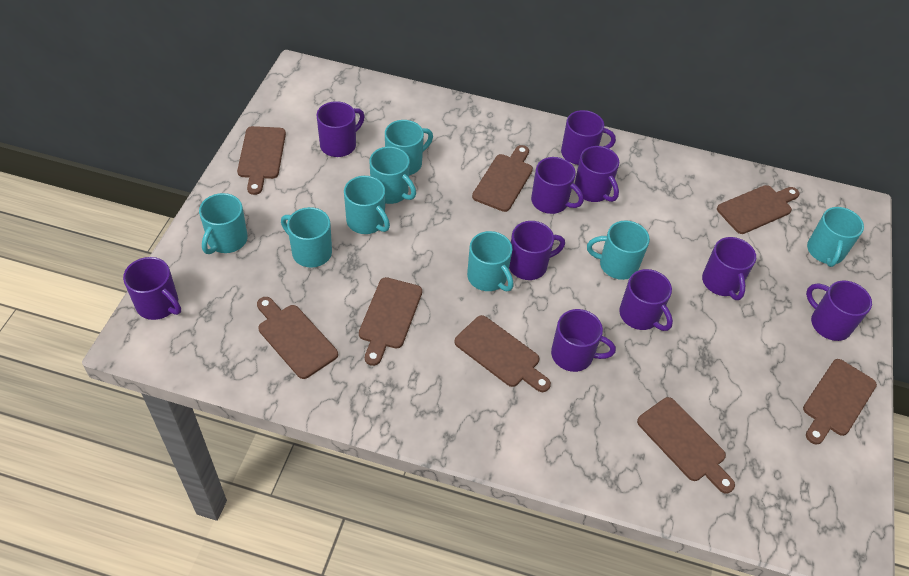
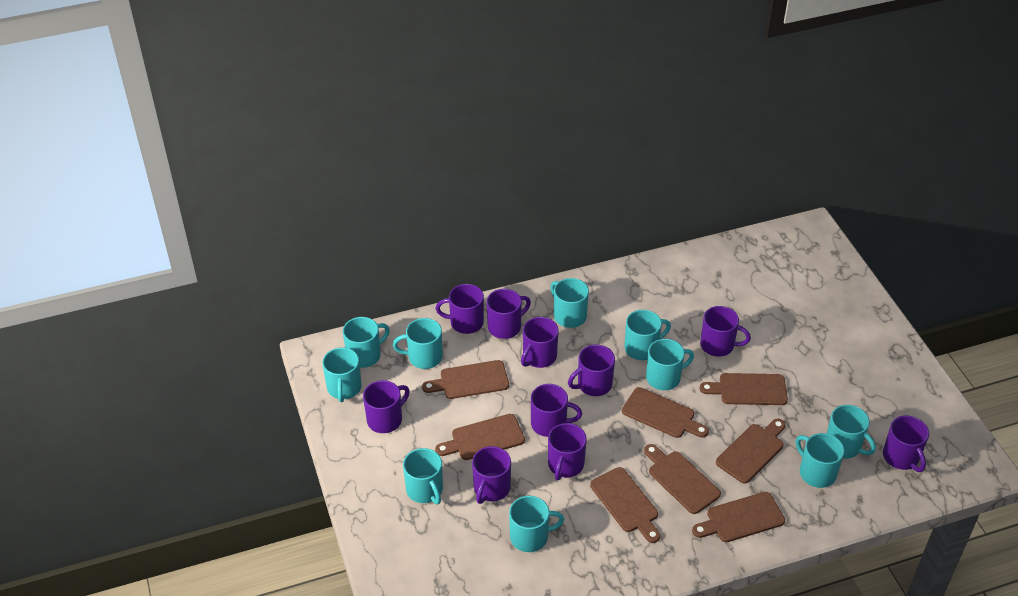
turquoise mug: [199,193,248,254] [281,207,332,268] [344,176,390,234] [370,147,416,204] [385,120,433,175] [467,231,513,291] [587,220,650,280] [807,207,864,267] = 8 -> [322,347,362,402] [343,317,390,368] [393,318,443,369] [403,448,443,504] [509,496,564,552] [550,278,589,328] [624,310,671,360] [646,339,694,390] [796,433,845,488] [827,405,876,458] = 10

